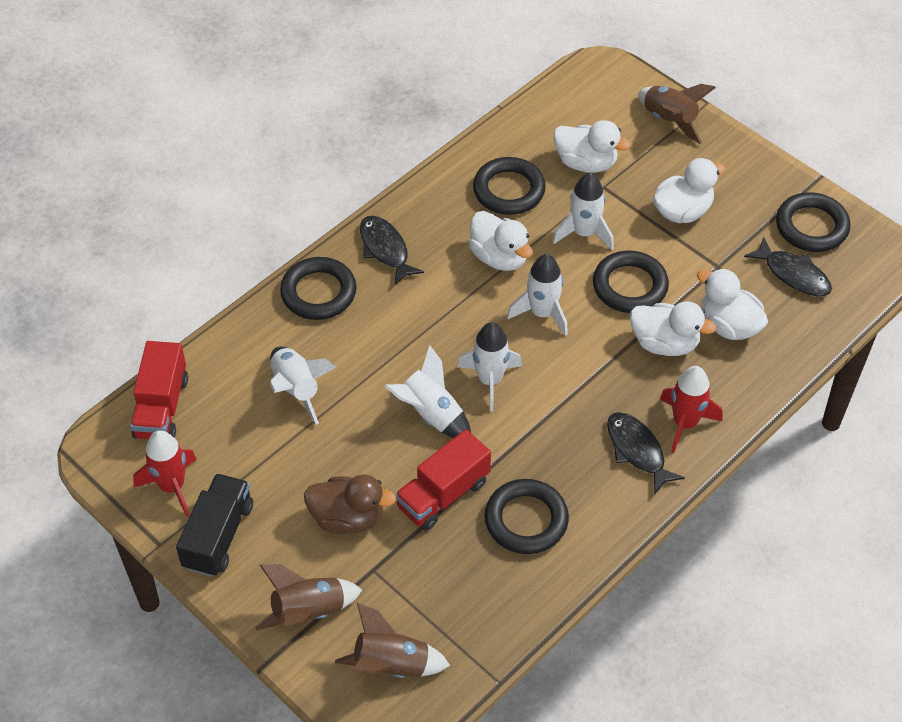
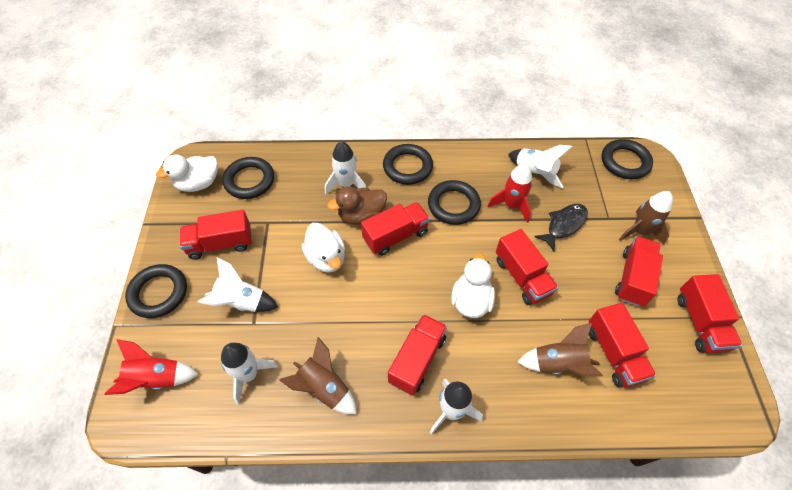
black fish: [360,216,424,286] [607,412,685,495] [744,237,832,296] = 3 -> [534,204,588,251] = 1
black truck: [176,473,253,577] = 1 -> none = 0
red truck: [130,341,188,439] [395,430,491,531] = 2 -> [180,210,252,260] [361,202,430,256] [388,314,447,395] [496,229,558,305] [589,303,656,388] [615,236,663,307] [677,274,742,353] = 7
white duck: [468,211,533,271] [553,120,631,173] [630,301,717,356] [653,158,725,223] [697,268,768,340] = 5 -> [156,155,218,192] [302,223,345,273] [451,253,495,318] = 3

